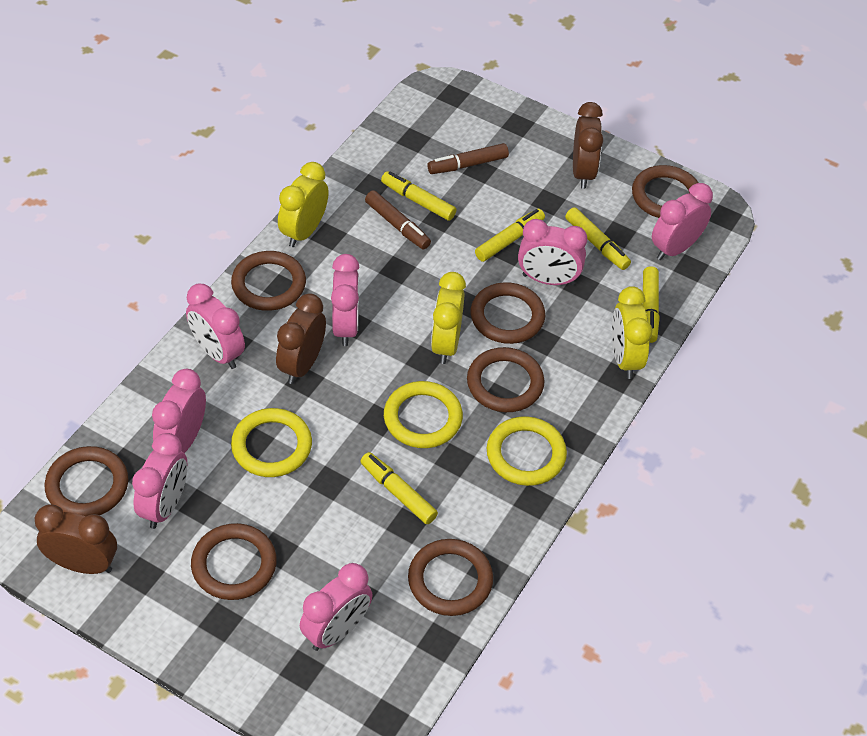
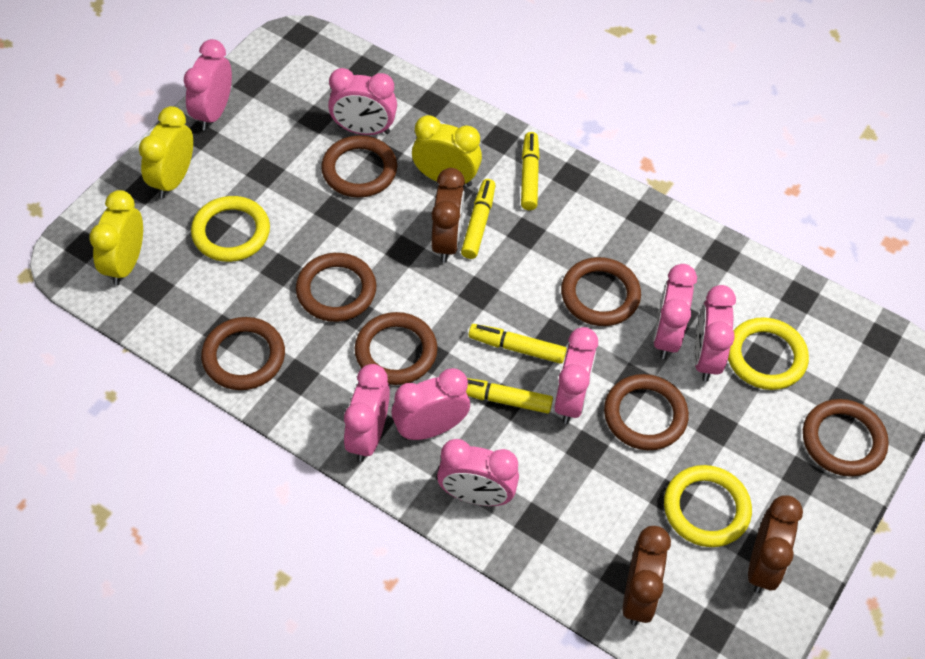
brown marker: [365,190,431,249] [428,143,509,174] = 2 -> none = 0
pink clock: [132,433,187,529] [152,369,206,453] [186,283,245,369] [300,563,373,651] [331,254,360,346] [518,219,587,285] [652,183,713,260] = 7 -> [184,39,232,131] [328,68,397,135] [344,364,390,462] [392,368,470,440] [437,439,519,506] [554,327,598,424] [653,264,697,359] [694,285,736,382] = 8
yellow marker: [360,452,438,524] [381,171,456,221] [475,209,545,262] [565,207,631,270] [643,266,660,343] = 5 -> [461,179,495,259] [466,378,553,414] [468,324,567,364] [521,132,540,210] = 4

